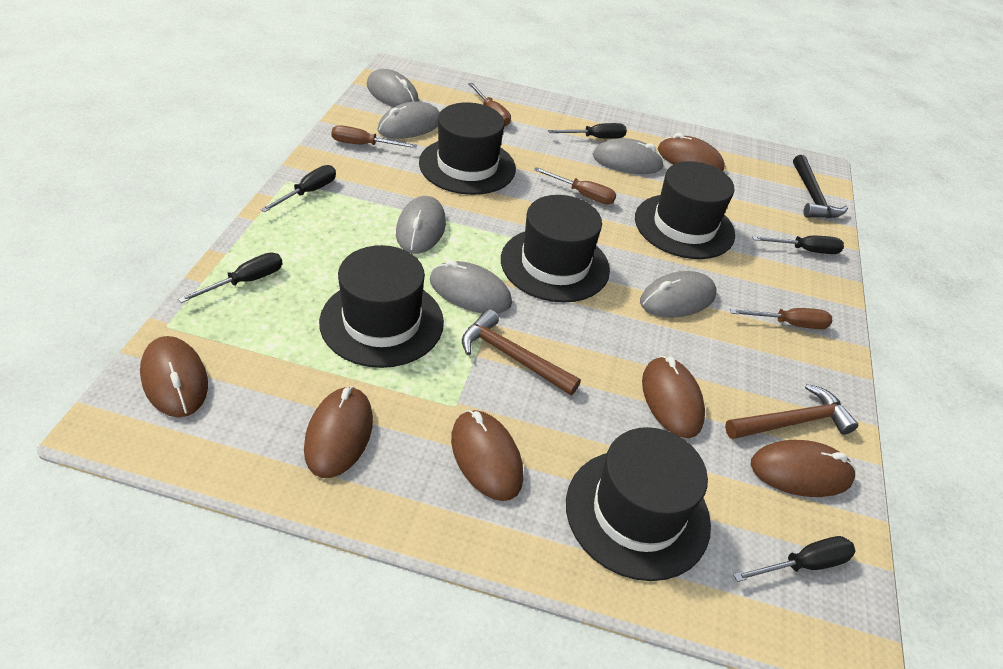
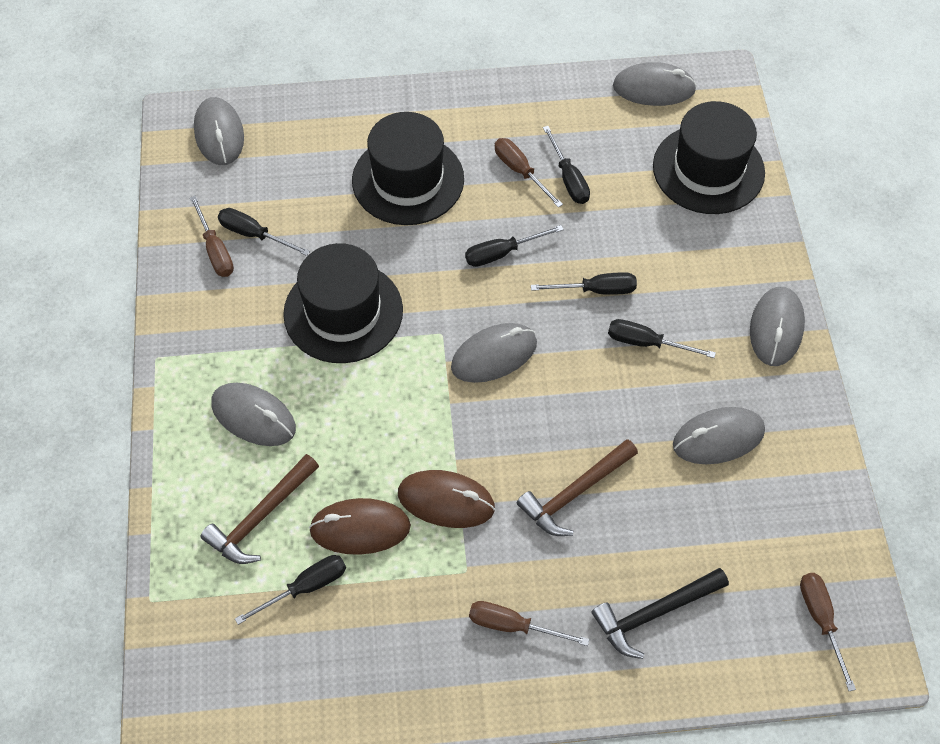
black hat: [319,245,444,368] [419,102,516,195] [501,195,610,303] [566,427,711,581] [635,161,735,259] = 5 -> [283,243,403,363] [352,112,464,225] [653,101,765,214] = 3
black screwdriver: [178,252,283,303] [260,165,336,212] [548,123,627,139] [733,536,856,582] [752,236,844,254] = 5 -> [218,208,310,256] [235,555,346,625] [465,225,564,267] [531,272,637,295] [543,126,590,204] [608,319,716,358] = 6
brown mouse: [140,336,208,417] [304,386,373,478] [451,410,524,501] [642,356,705,438] [658,133,725,172] [751,440,856,497] = 6 -> [309,498,411,555] [398,470,495,528] = 2

